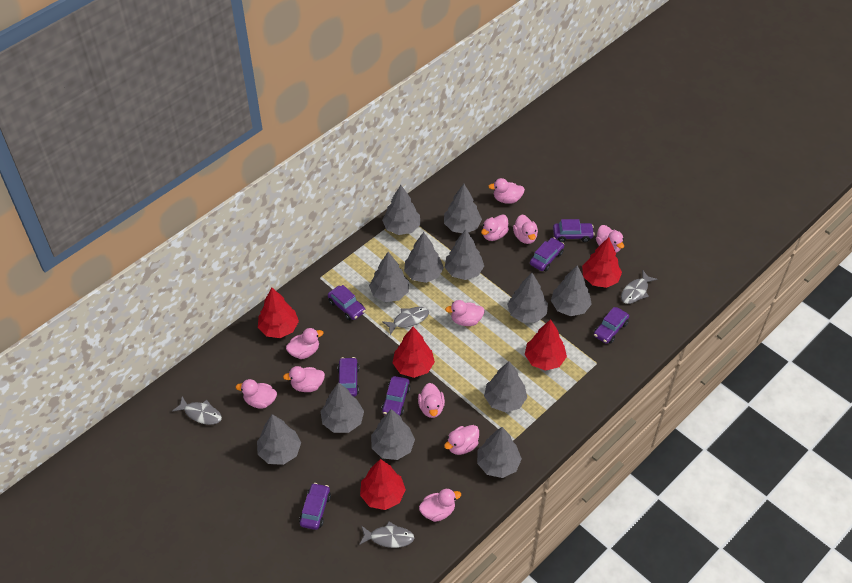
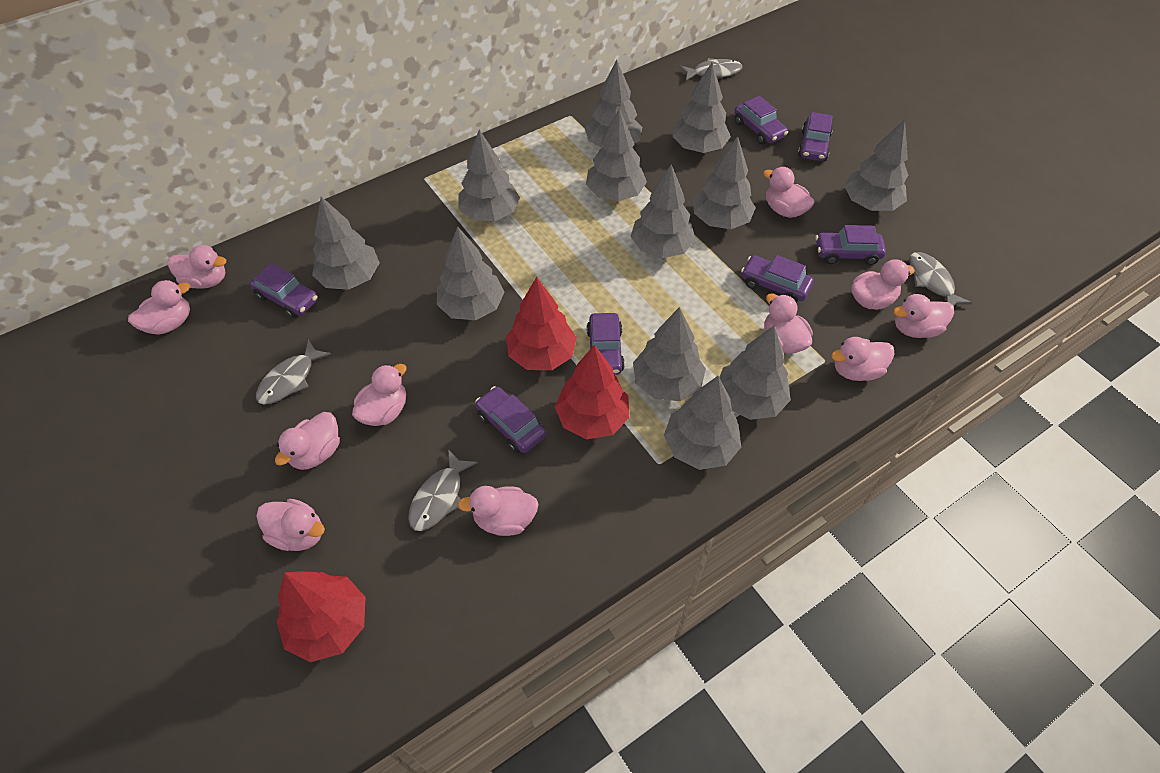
red tree: [258,288,299,338] [360,459,406,510] [393,327,435,378] [525,319,567,371] [582,237,622,288] = 5 -> [277,571,366,662] [506,277,577,370] [555,345,629,439] = 3

